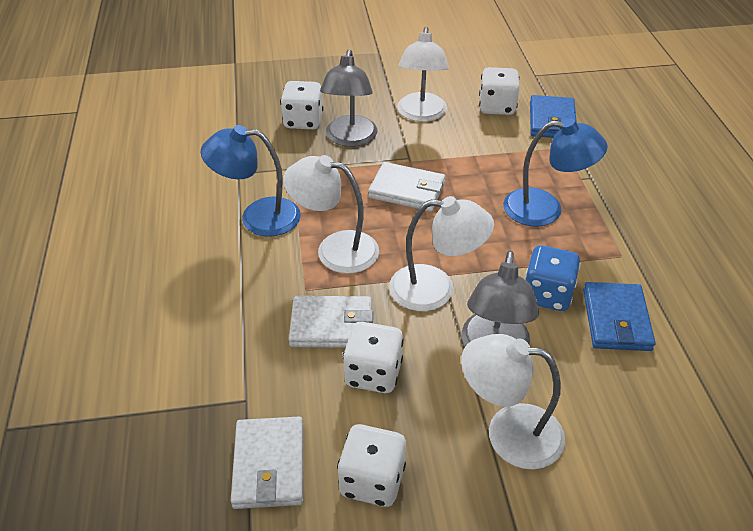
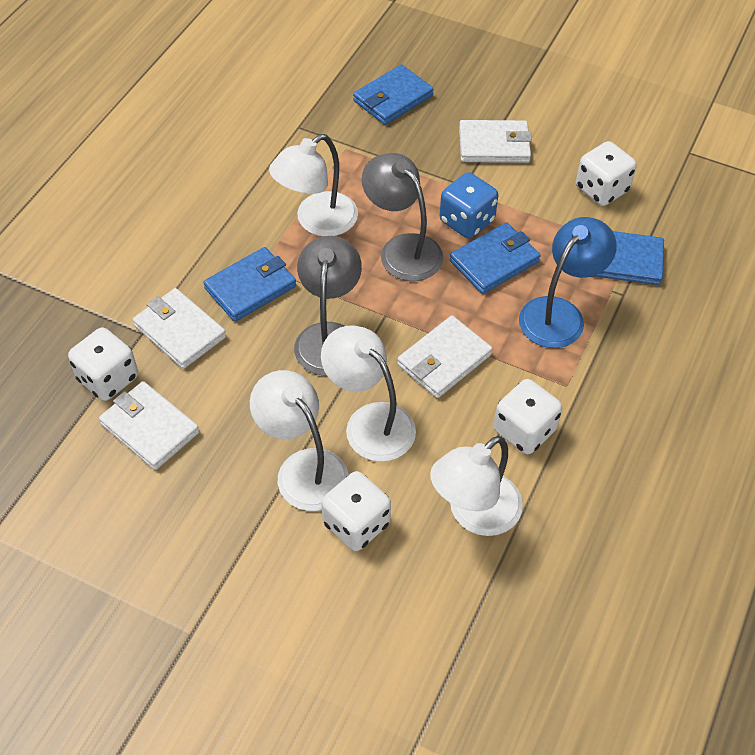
blue lamp: [201,125,301,237] [503,118,608,227] = 2 -> [519,217,617,348] = 1
blue wallet: [530,95,577,138] [583,282,656,351] = 2 -> [203,247,296,322] [353,64,433,125] [450,222,541,294] [595,231,664,285] = 4
white wallet: [231,417,303,509] [289,296,373,348] [368,162,446,211] = 3 -> [99,381,199,470] [133,288,226,369] [397,316,493,398] [459,120,532,163] = 4

